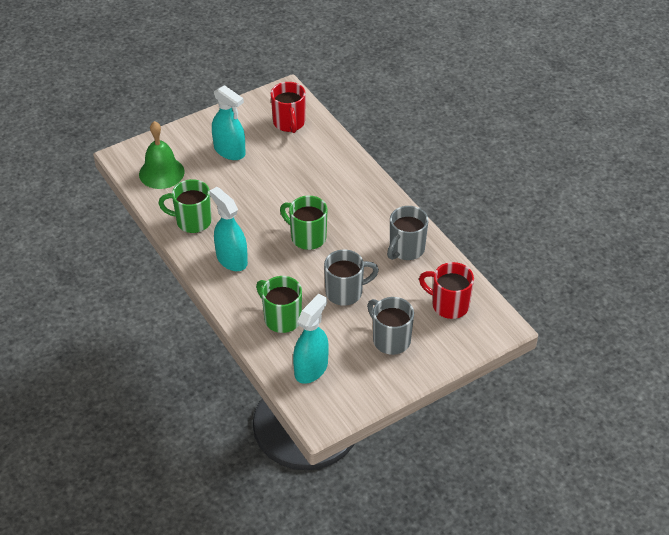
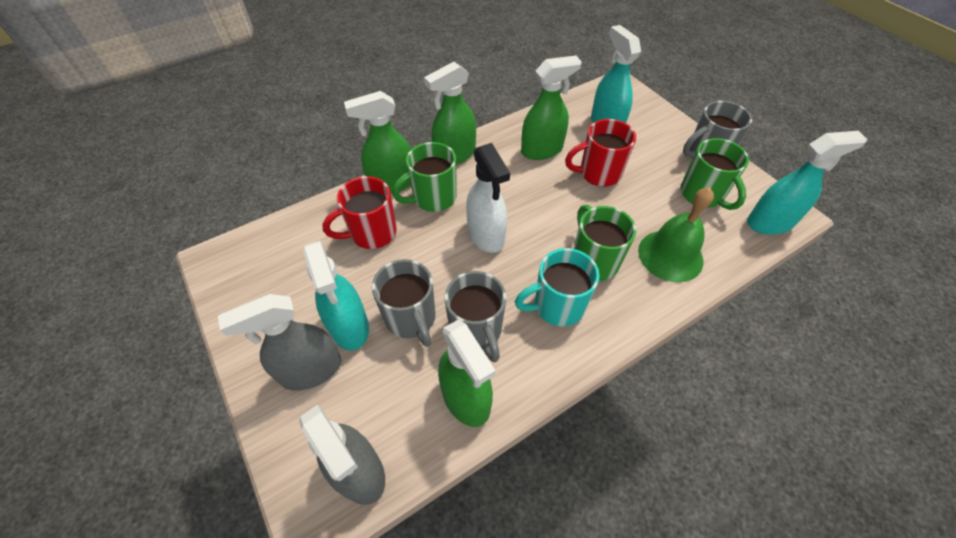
green spray bottle: none = 0 -> [344,91,411,193] [424,62,476,164] [438,319,496,427] [521,56,582,160] = 4
grey spray bottle: none = 0 -> [218,294,341,391] [299,404,385,505] = 2
turquoise mug: none = 0 -> [515,248,600,326] = 1
white spray bottle: none = 0 -> [466,143,510,253] = 1

